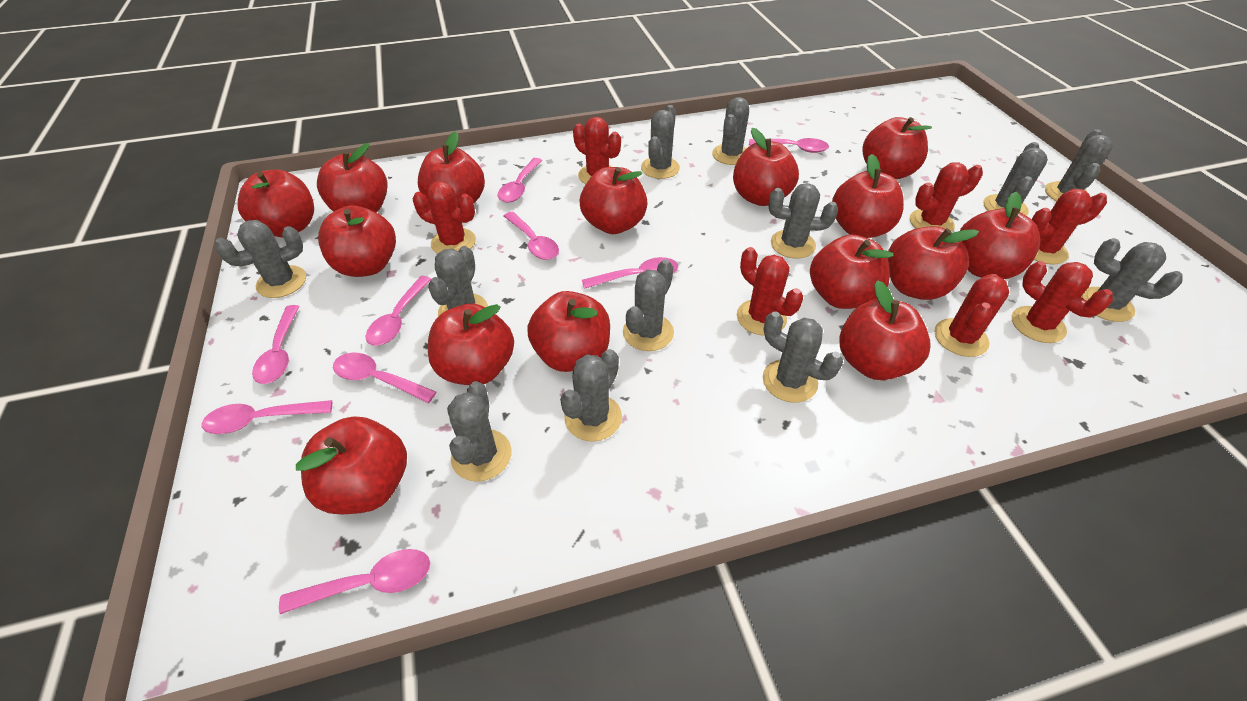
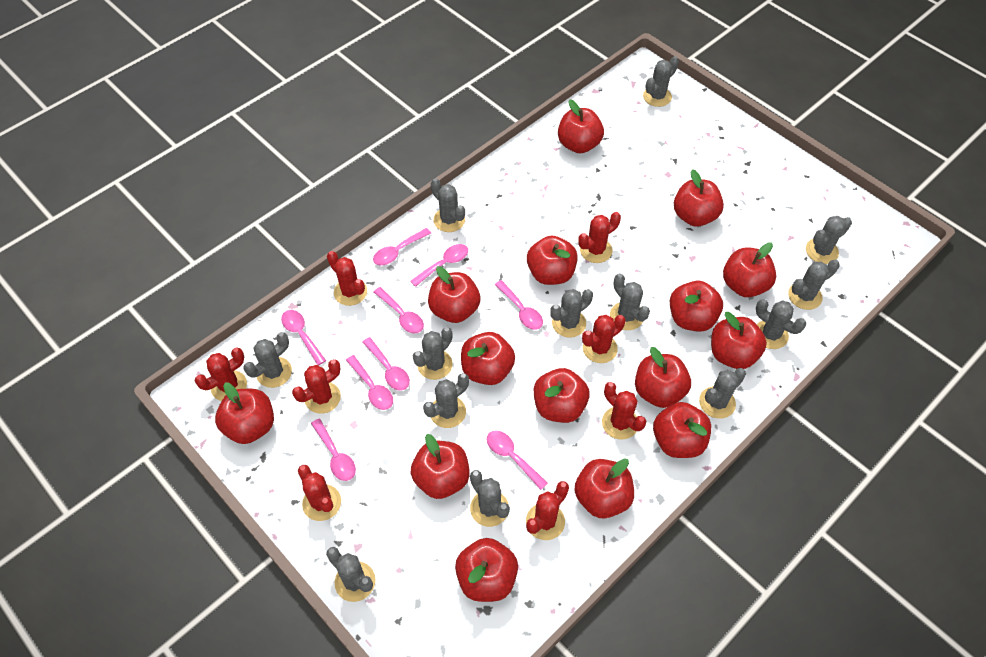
grey cactus: [215,220,306,298] [428,246,488,316] [447,381,512,482] [560,349,622,442] [623,259,674,351] [641,105,680,179] [712,97,749,165] [763,311,843,403] [769,183,838,259] [983,142,1048,216] [1045,129,1113,201] [1081,238,1183,322] = 12 -> [244,332,292,388] [326,547,375,602] [413,327,453,380] [423,373,469,428] [431,178,465,232] [470,470,510,527] [550,289,593,338] [610,274,650,330] [643,56,679,107] [699,368,746,419] [756,299,806,349] [788,260,840,310] [806,216,852,264] = 13
red cactus: [413,181,476,254] [573,117,621,184] [737,247,803,336] [910,162,983,232] [935,274,1009,357] [1012,261,1113,343] [1032,189,1107,265] = 7 -> [195,348,247,401] [292,359,341,414] [298,465,341,521] [327,251,367,306] [526,481,569,540] [578,212,621,263] [582,315,626,363] [602,382,646,439] = 8

